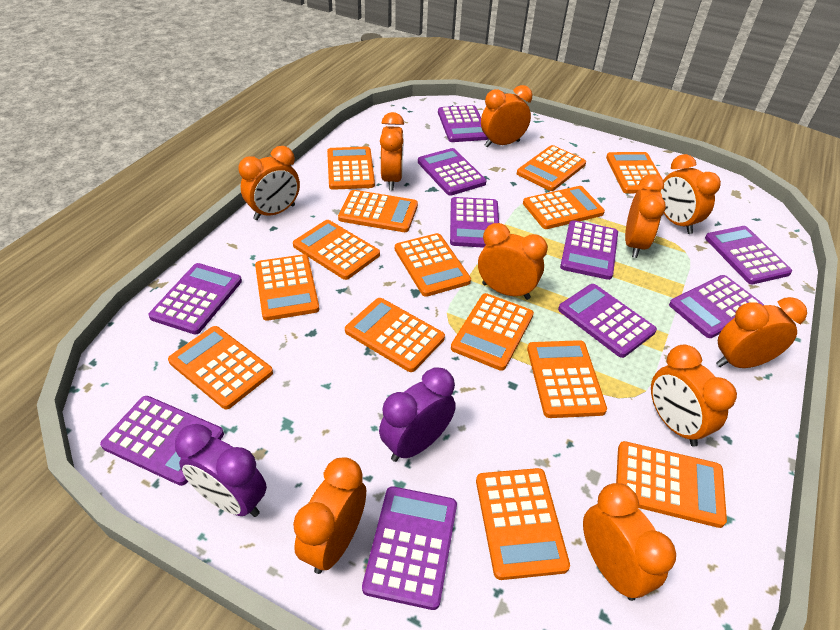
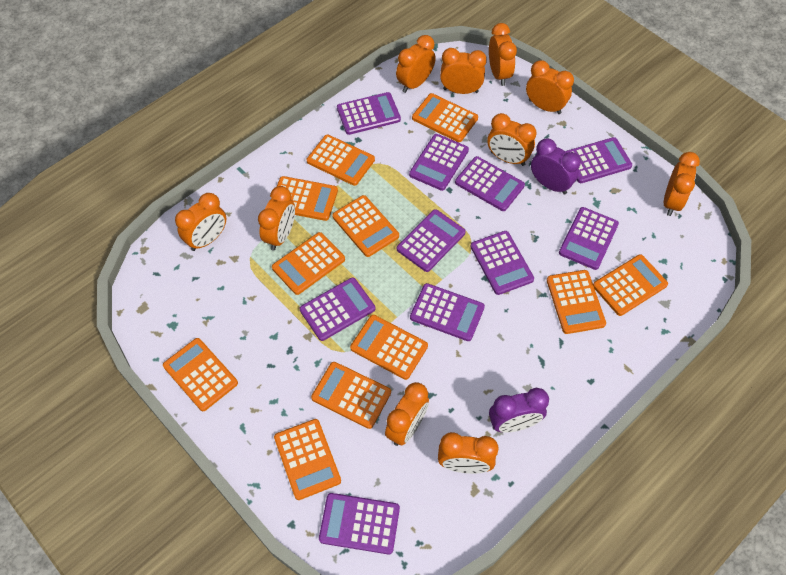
orange calculator: [168,326,273,409] [255,254,319,321] [293,220,380,280] [327,147,375,190] [338,190,418,232] [345,298,445,372] [395,233,471,297] [451,293,534,371] [476,468,570,580] [517,145,586,191] [523,186,605,229] [527,340,607,418] [606,152,663,193] [616,441,727,528] = 14 -> [163,338,238,411] [272,232,345,295] [274,419,341,500] [277,176,338,221] [307,135,375,186] [311,362,391,429] [332,195,399,257] [350,315,428,380] [412,93,478,142] [547,270,606,334] [593,254,668,316] = 11

